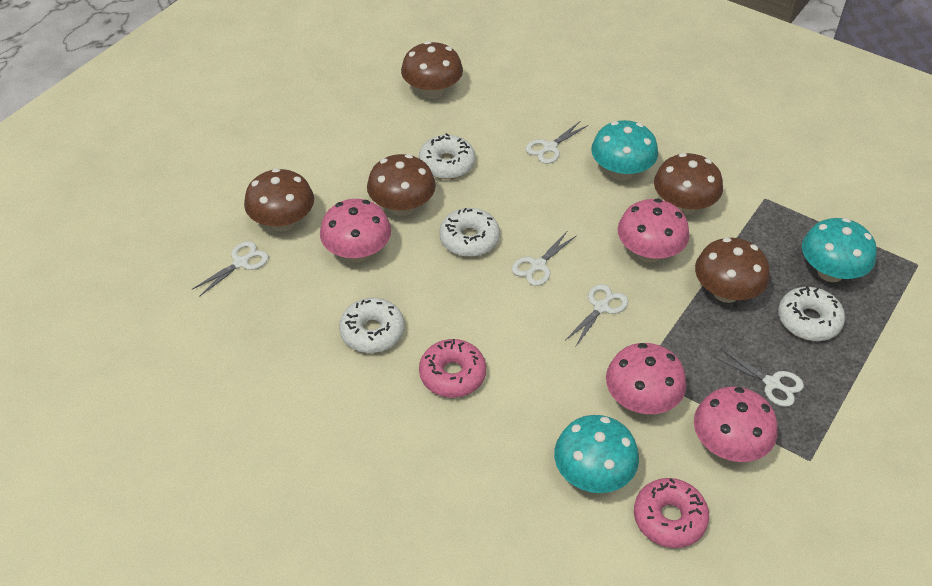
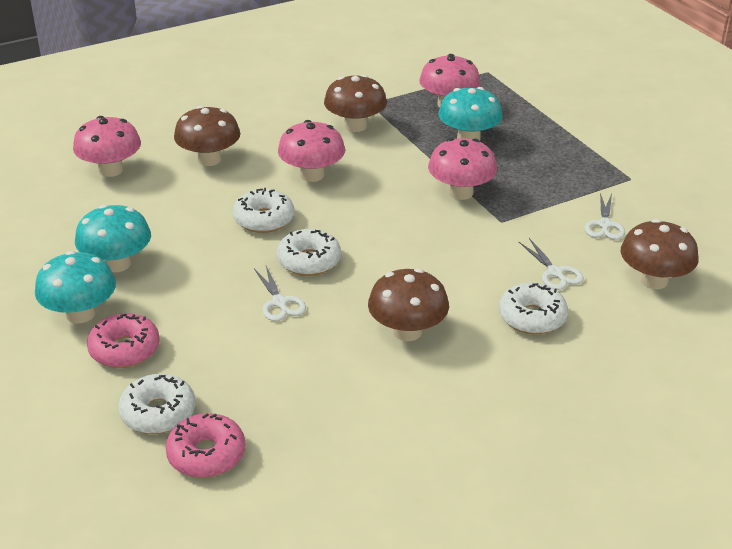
brown mushroom: [244,168,314,231] [367,154,436,216] [401,41,463,99] [654,153,723,215] [695,237,770,303] = 5 -> [174,106,240,166] [324,75,387,132] [368,268,449,341] [621,219,699,289] = 4
white scissors: [193,241,269,297] [512,232,577,286] [525,121,588,164] [566,284,628,346] [715,349,804,407] = 5 -> [254,266,306,321] [519,238,584,290] [585,193,625,240] = 3

